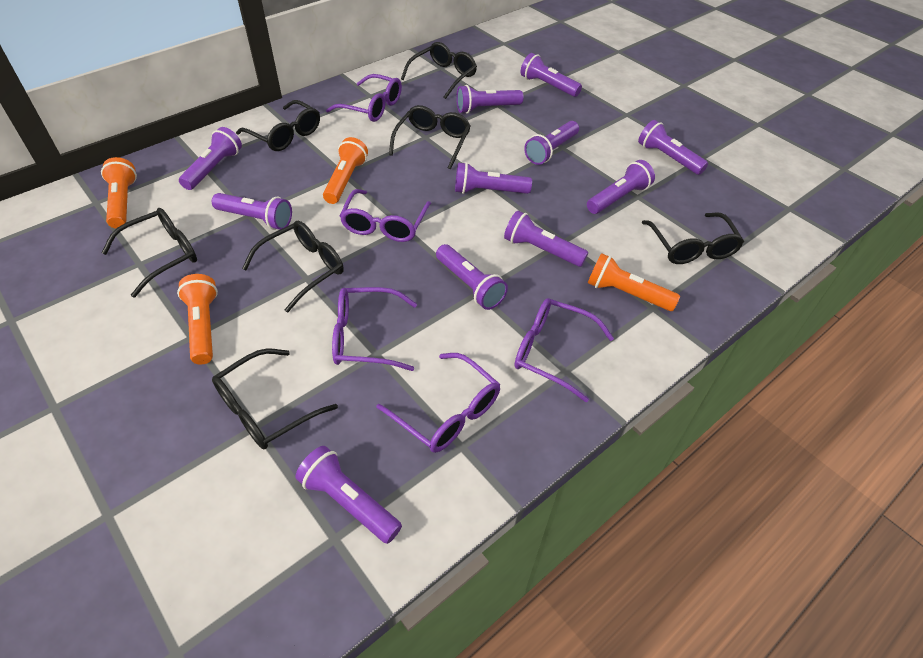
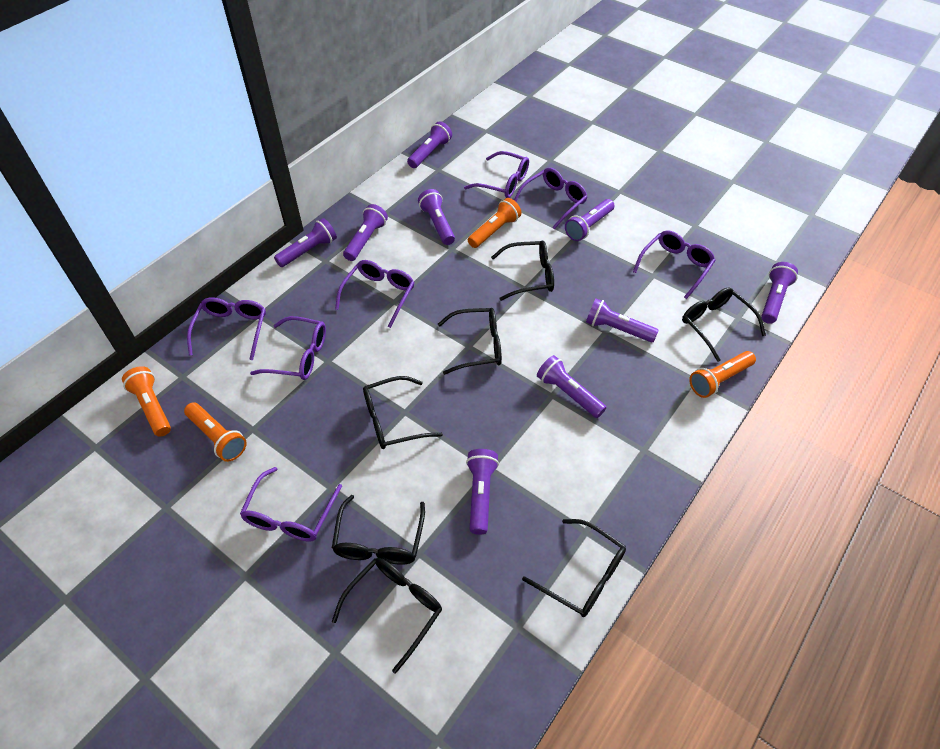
purple flashlight: [179,127,242,190] [212,193,292,230] [296,446,402,544] [436,244,508,310] [455,162,532,194] [456,85,524,114] [504,211,588,267] [520,53,582,97] [524,121,579,165] [587,160,655,214] [638,120,708,175] = 11 -> [274,218,337,267] [343,204,388,261] [407,121,452,168] [418,189,455,245] [466,449,499,535] [537,355,606,418] [565,199,614,241] [586,298,659,342] [761,262,798,324] = 9
purple glasses: [326,74,402,122] [332,287,417,371] [340,189,431,242] [377,353,500,453] [515,298,614,403] = 5 -> [187,297,266,360] [240,467,342,542] [250,316,326,380] [335,260,415,328] [464,151,529,198] [514,168,587,229] [633,230,716,299] = 7

